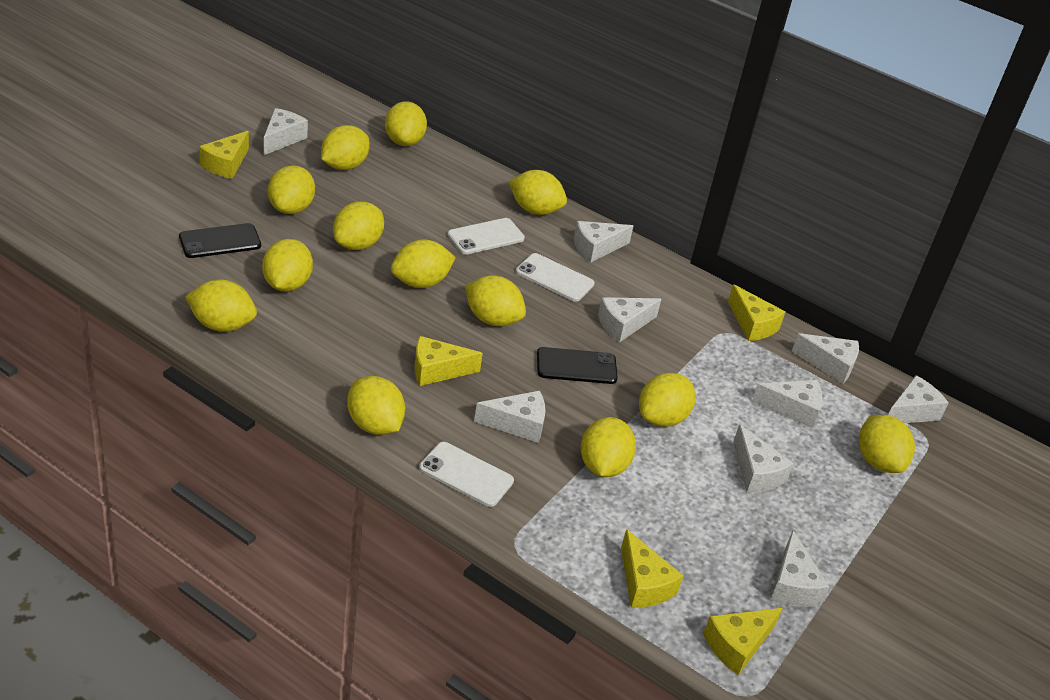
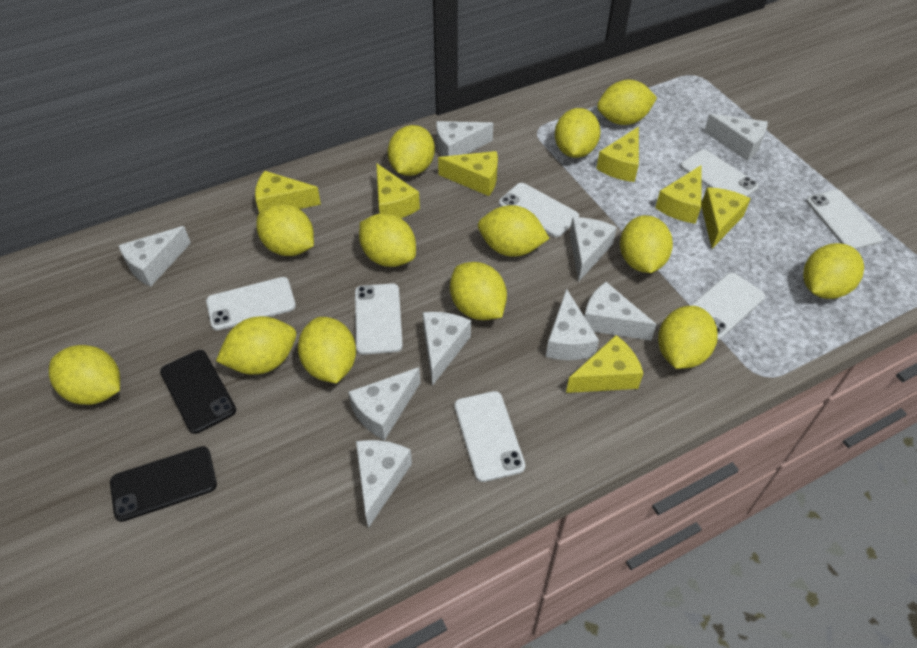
white phone: [419,442,514,507] [448,218,525,255] [516,253,594,302] = 3 -> [206,277,296,330] [355,283,403,355] [455,391,525,482] [499,183,579,237] [680,150,759,197] [690,273,765,340] [806,190,882,249] = 7
yellow cheese: [199,131,249,179] [414,336,483,386] [621,529,684,608] [703,608,783,675] [728,284,785,341] = 5 -> [255,171,321,213] [376,163,420,218] [438,151,498,196] [566,335,644,393] [596,126,639,182] [655,165,701,224] [701,187,751,249] = 7

